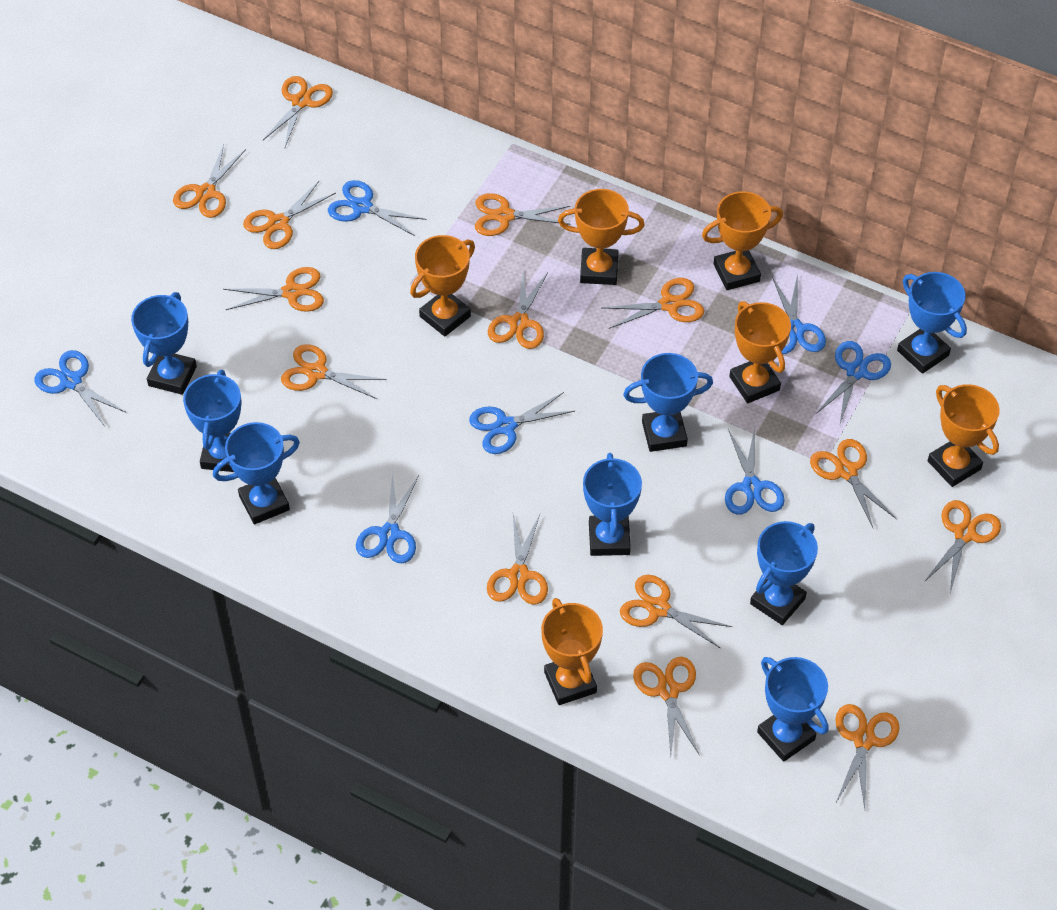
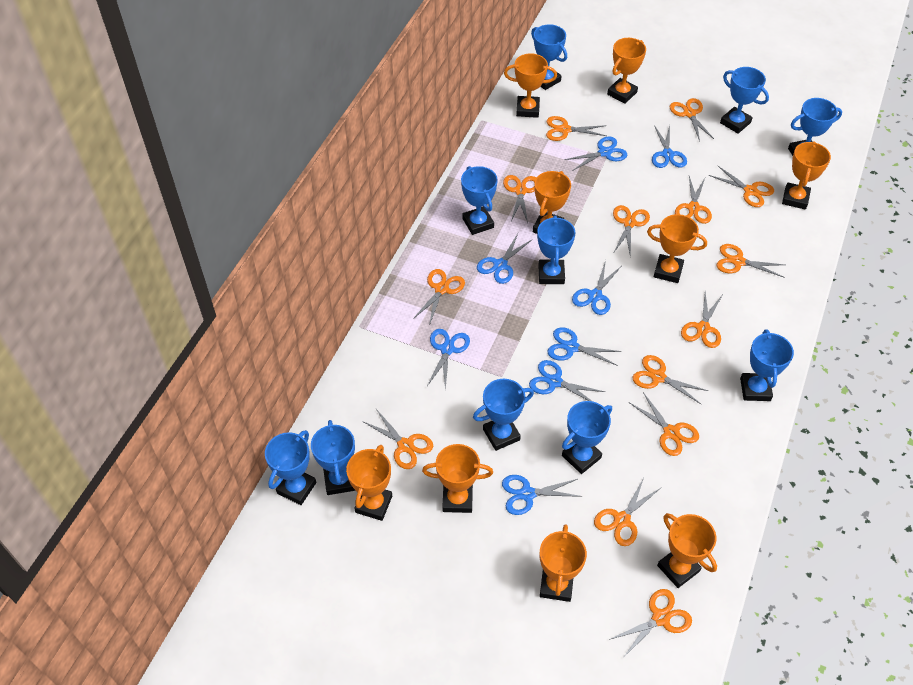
blue scissors: [34,350,125,426] [328,180,426,236] [356,472,419,563] [469,392,575,454] [725,428,785,515] [772,274,826,354] [816,341,891,423] = 7 -> [427,329,470,390] [477,233,533,284] [502,475,583,515] [529,360,605,401] [547,327,622,366] [564,136,627,171] [572,260,621,315] [652,125,687,168] = 8
blue trophy: [131,292,197,395] [183,370,242,472] [213,422,300,524] [583,453,642,556] [623,353,713,452] [750,521,818,625] [757,657,828,762] [897,272,967,374] = 8 -> [265,430,316,505] [311,420,356,495] [461,166,498,235] [473,379,534,451] [531,24,567,90] [537,216,575,284] [562,401,612,474] [720,67,769,134] [740,329,794,401] [788,98,842,156] = 10
orange trophy: [410,235,475,336] [541,598,603,705] [558,189,645,285] [702,191,783,290] [729,301,791,403] [928,384,1000,487] = 6 -> [346,445,392,521] [422,444,493,513] [504,53,557,118] [533,171,571,234] [540,524,587,602] [607,38,646,104] [647,214,707,283] [657,513,717,588] [782,141,831,210] = 9

